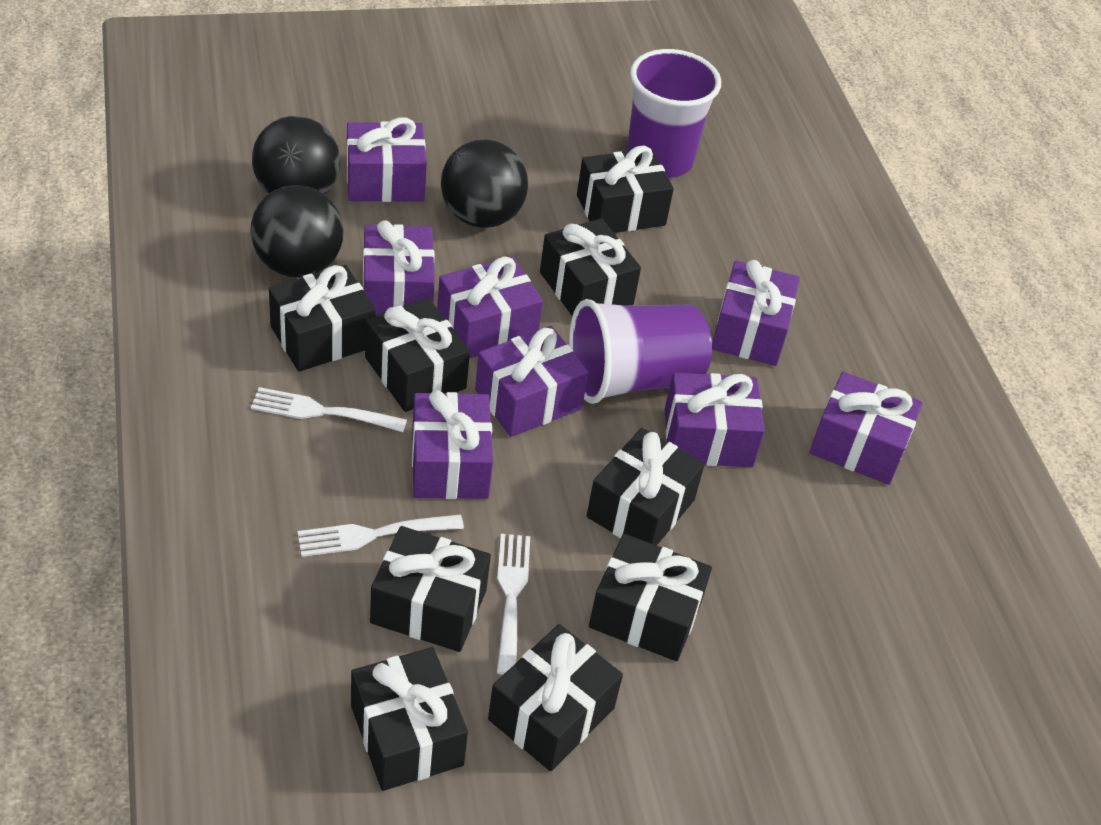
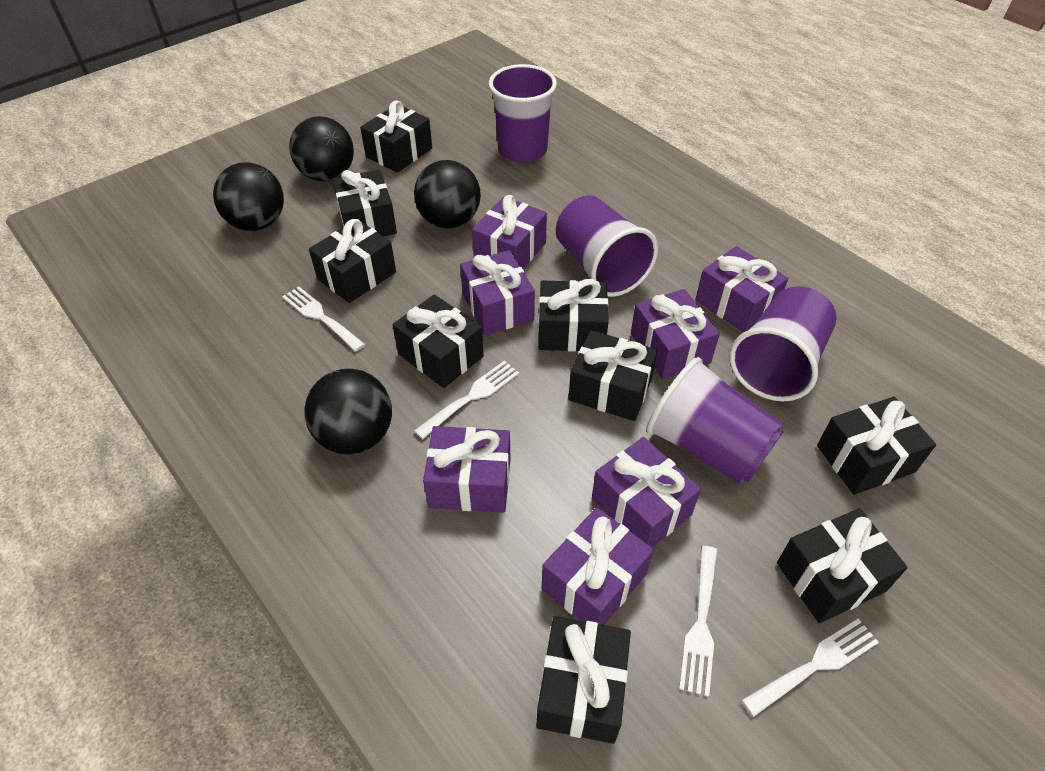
black ball: [250,185,343,278] [252,116,340,194] [441,139,528,228] = 3 -> [213,162,284,231] [289,116,354,182] [304,369,392,454] [414,160,481,228] = 4
purple cup: [569,299,712,404] [627,49,721,178] = 2 -> [489,64,557,163] [556,195,658,297] [646,357,784,484] [729,286,837,401] = 4
purple gift: [347,117,426,202] [363,220,435,316] [412,390,493,499] [437,257,543,358] [475,326,589,437] [664,372,765,467] [712,260,800,366] [809,372,923,485] = 8 -> [423,426,511,513] [460,250,535,335] [472,195,547,269] [542,507,654,625] [592,437,701,547] [631,289,720,379] [695,246,788,333] = 7
white fork: [251,387,407,432] [297,514,464,557] [497,534,530,675] = 3 -> [282,286,365,352] [414,361,519,439] [679,546,717,697] [742,619,879,717] = 4

